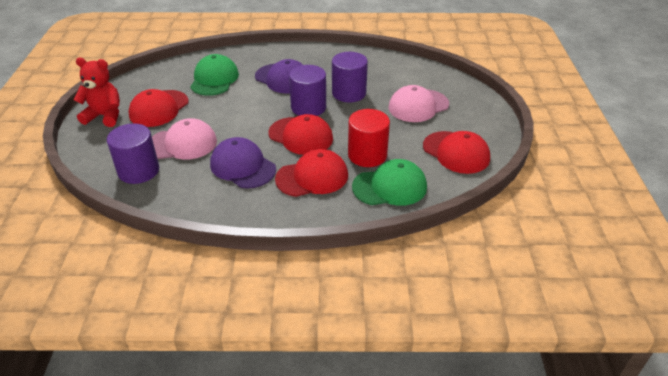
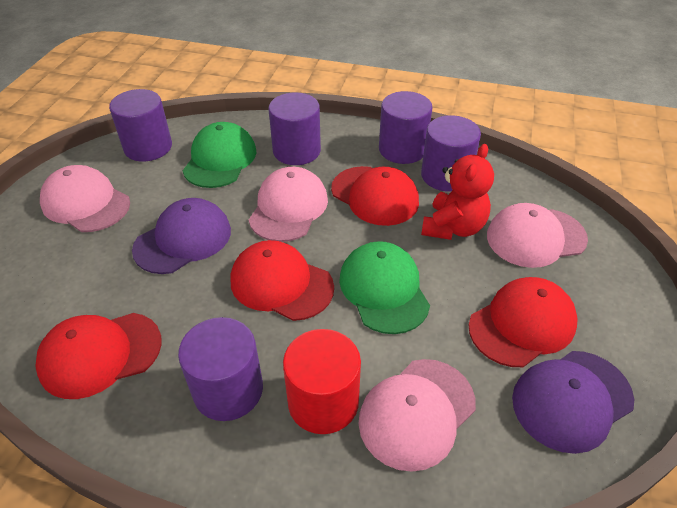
pink cap: [152,118,217,160] [388,85,449,122] = 2 -> [40,165,130,232] [249,167,328,242] [358,359,476,472] [487,203,588,268] = 4
purple cylinder: [107,123,159,184] [289,65,326,116] [332,52,368,102] = 3 -> [109,89,172,162] [178,317,263,421] [268,93,321,165] [379,91,433,164] [421,115,481,192] = 5

